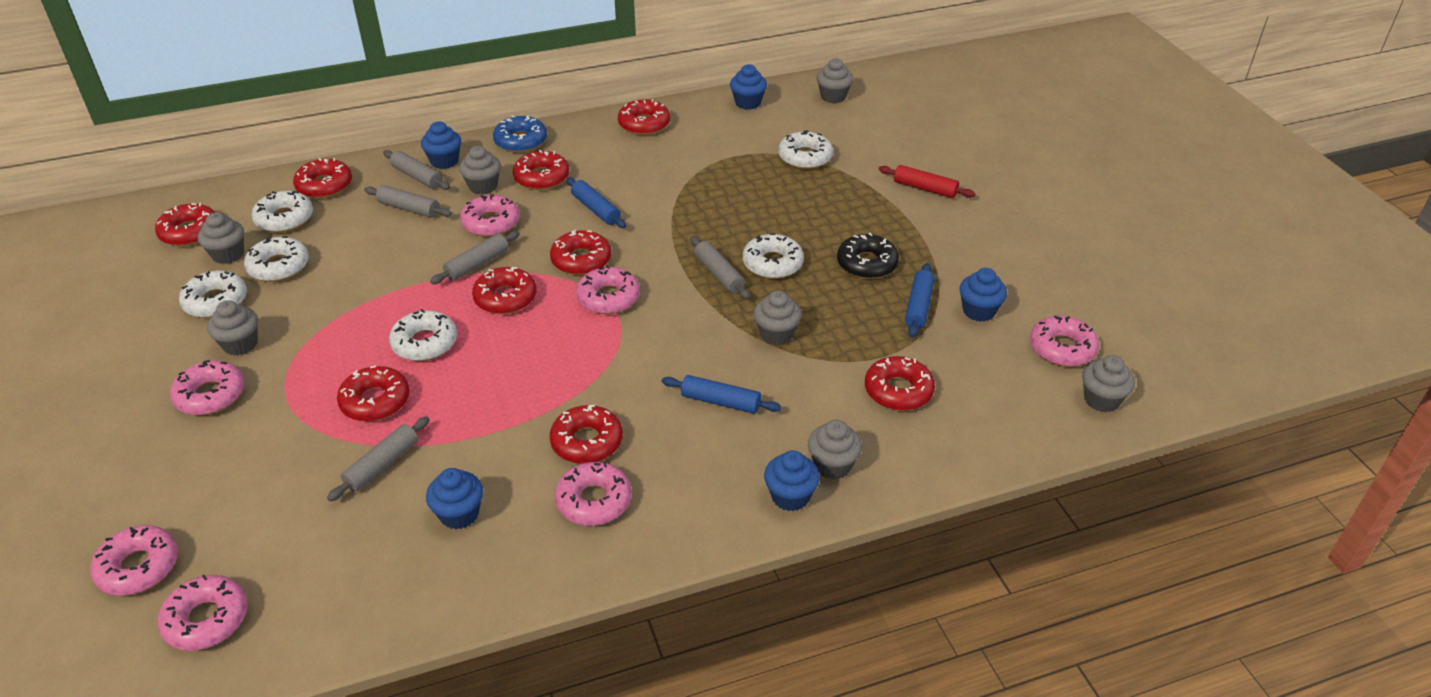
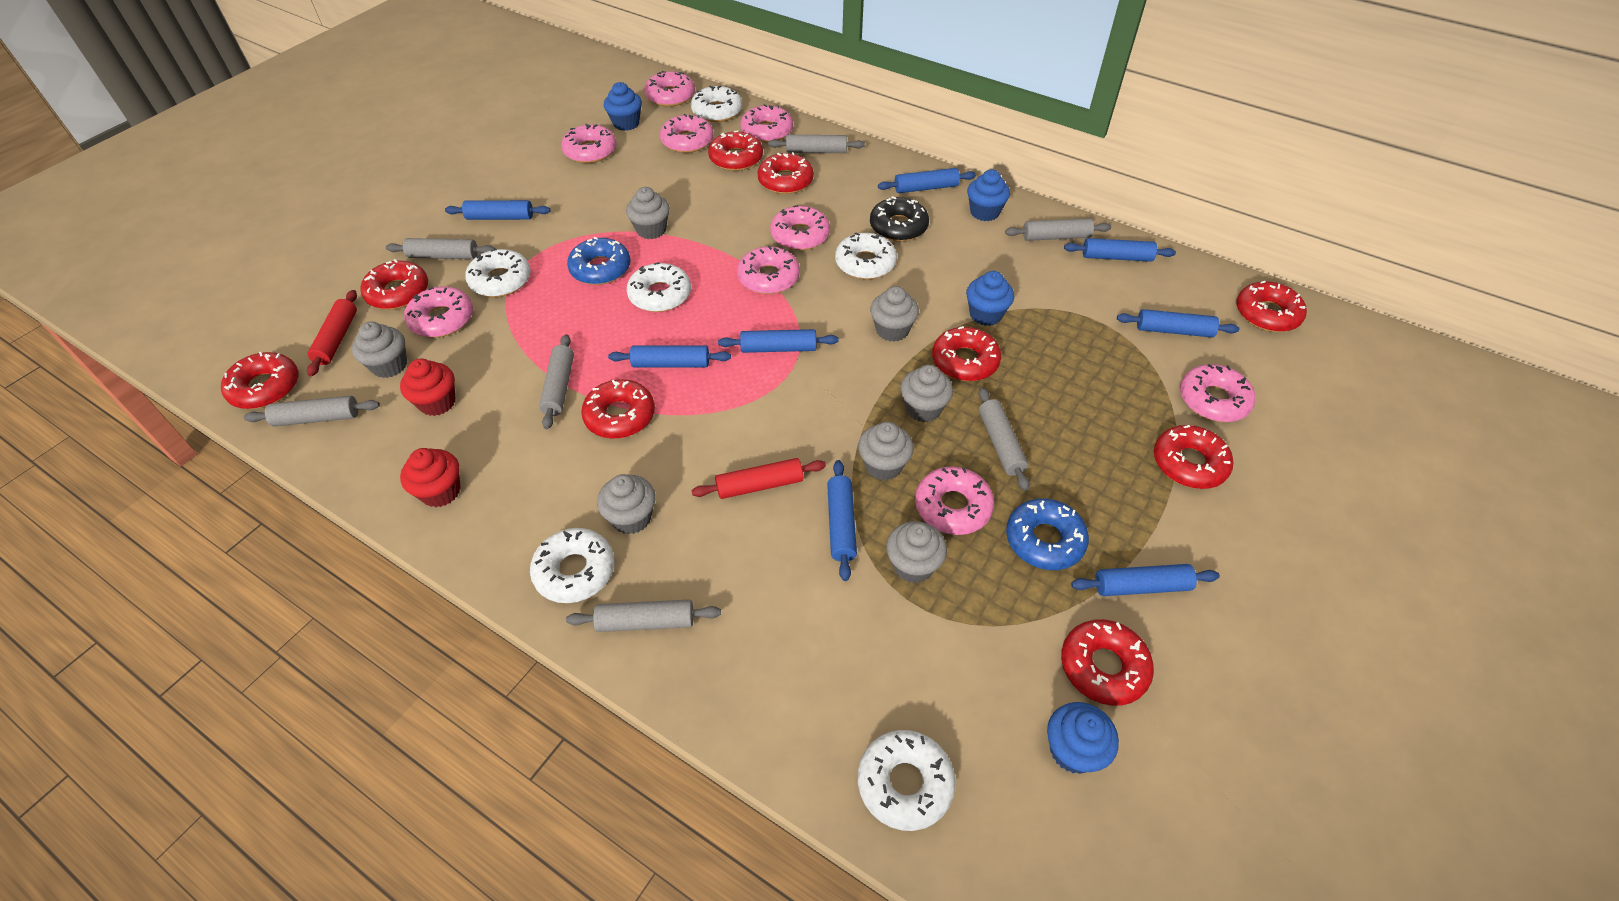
blue cupcake: [421,121,461,169] [426,468,483,529] [730,64,767,110] [764,451,820,511] [959,268,1007,322] = 5 -> [604,82,642,131] [966,271,1014,326] [967,169,1010,221] [1047,702,1119,774] = 4
blue donut: [493,115,547,153] = 1 -> [567,237,631,285] [1006,498,1089,570] = 2
blue rolling pin: [566,177,626,228] [662,375,782,414] [905,263,934,338] = 3 -> [445,200,551,220] [608,345,731,367] [718,329,839,353] [827,460,857,581] [878,168,976,193] [1064,238,1176,262] [1071,564,1220,596] [1117,309,1239,338] = 8
grey rolling pin: [327,416,430,501] [364,185,452,218] [383,150,450,190] [430,231,520,284] [690,236,750,299] = 5 -> [244,396,380,427] [386,238,495,259] [539,334,574,429] [566,599,721,632] [768,135,865,153] [978,387,1029,491] [1005,218,1111,241] = 7
pink donut: [90,525,178,596] [158,575,248,651] [170,360,245,415] [460,194,520,237] [555,462,632,526] [576,266,640,314] [1030,315,1099,367] = 7 -> [404,287,473,337] [561,124,617,163] [644,71,695,107] [660,114,714,153] [737,245,800,294] [740,104,793,143] [770,205,830,250] [915,466,994,535] [1180,364,1255,422] = 9
red cupcake: none = 0 -> [400,359,456,416] [400,448,460,507] = 2
red rolling pin: [879,165,975,198] = 1 -> [307,290,357,376] [691,458,826,499] = 2

